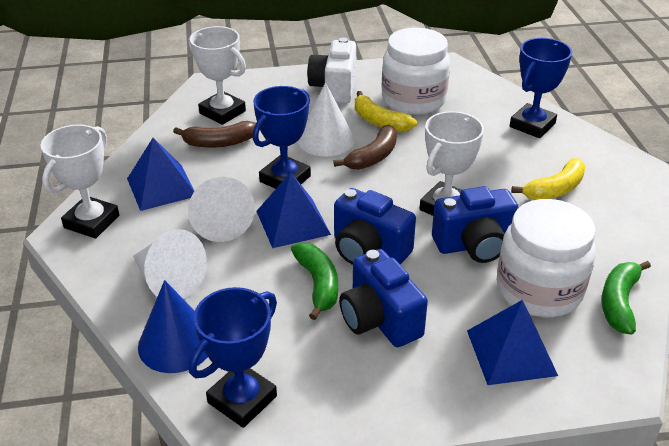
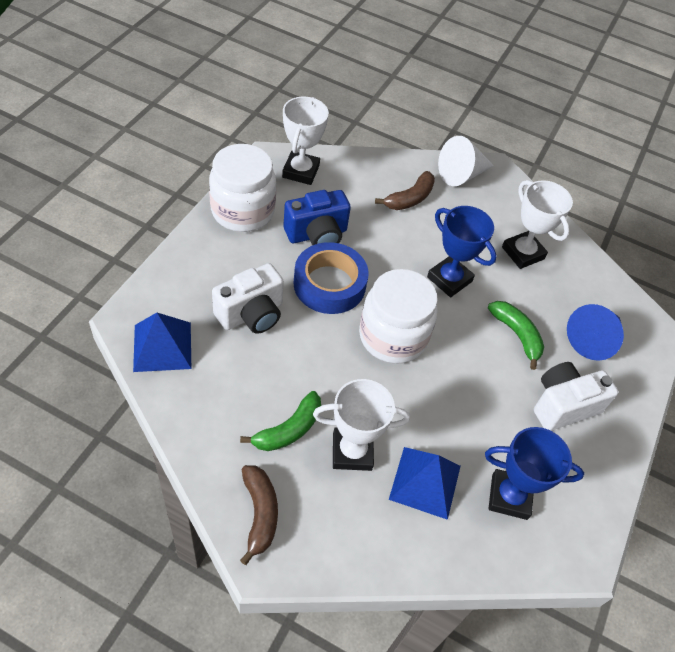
blue camera: [334,188,416,265] [339,249,428,347] [432,186,519,263] = 3 -> [283,190,351,245] = 1
blue pyramid: [127,138,194,211] [256,172,331,248] [467,300,558,385] = 3 -> [133,313,191,372] [389,447,461,520] = 2
blue tape: none = 0 -> [294,242,369,314] = 1
blue trophy: [189,287,277,428] [253,86,311,189] [510,38,572,138] = 3 -> [427,206,497,297] [485,427,584,520] = 2
white camera: [307,37,356,103] = 1 -> [212,263,284,334] [534,362,619,431] = 2
white cone: [133,229,207,299] [188,177,255,242] [298,82,355,157] = 3 -> [438,136,494,186] = 1
yellow banana: [355,91,417,132] [511,158,586,200] = 2 -> none = 0

